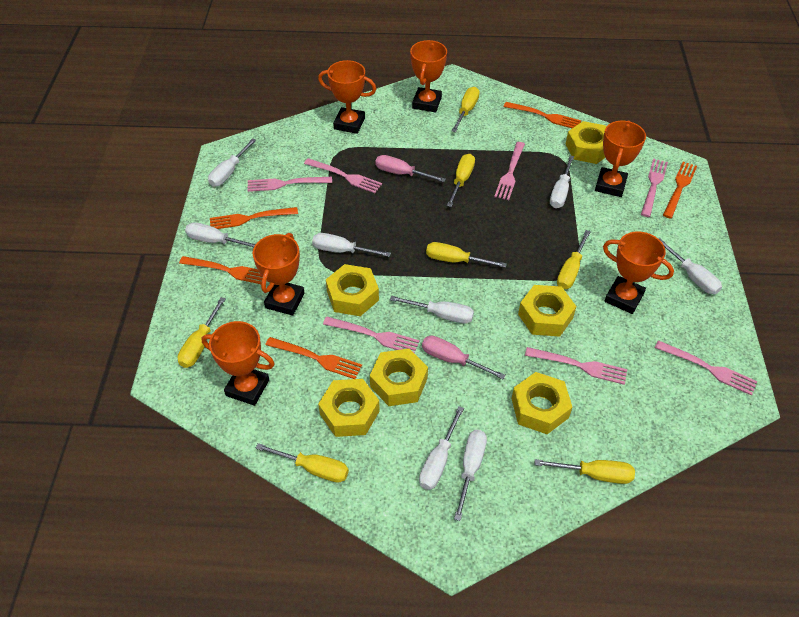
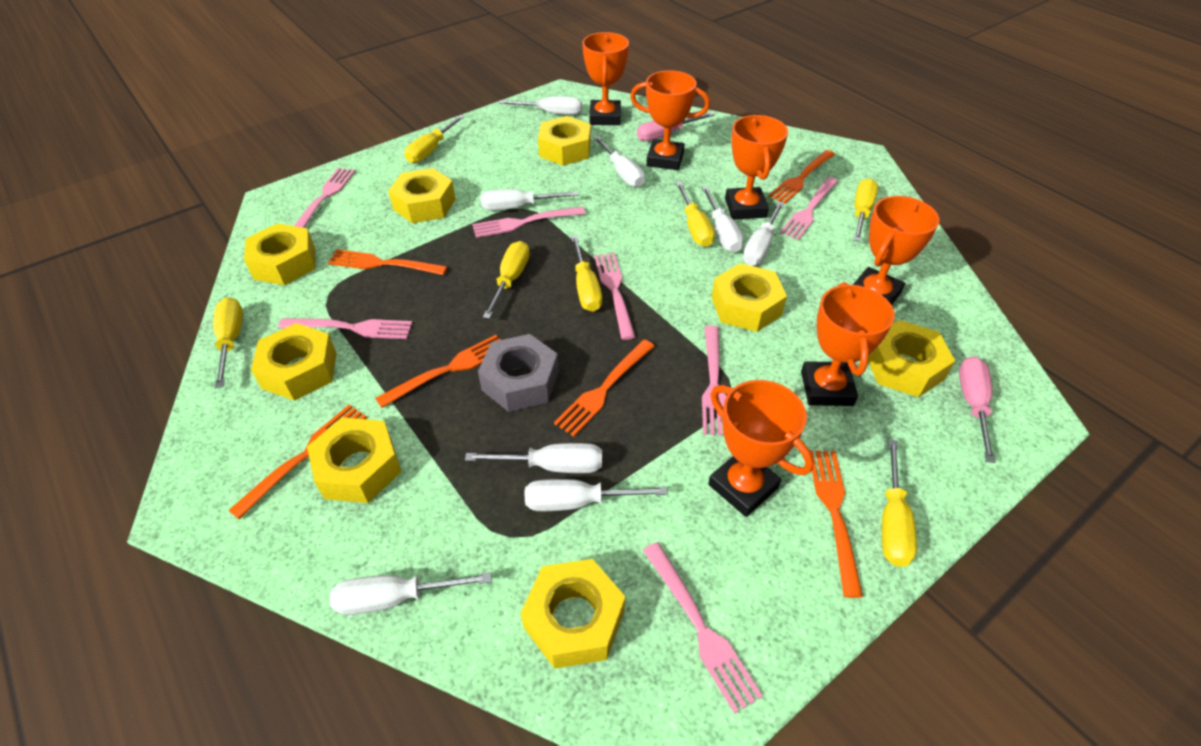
grey nut: none = 0 -> [478,334,559,412] = 1
orange fork: [179,256,262,284] [210,207,298,229] [266,337,362,379] [504,102,581,128] [663,162,697,219] = 5 -> [228,405,367,519] [328,249,447,275] [375,335,500,408] [554,340,655,437] [769,150,835,204] [810,450,863,598] = 6
yellow nut: [318,379,380,437] [326,264,379,316] [370,349,428,406] [511,372,572,434] [518,285,576,337] [565,121,606,164] = 6 -> [244,223,316,285] [251,323,336,401] [307,417,401,503] [388,168,456,223] [521,559,625,669] [538,116,591,166] [711,263,787,332] [868,320,955,397] = 8

